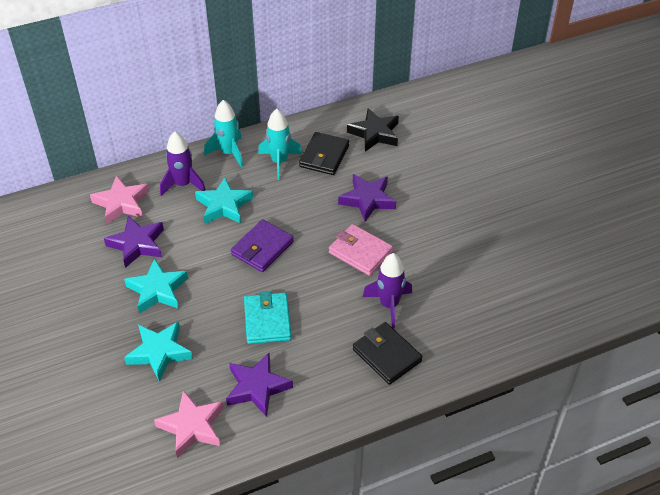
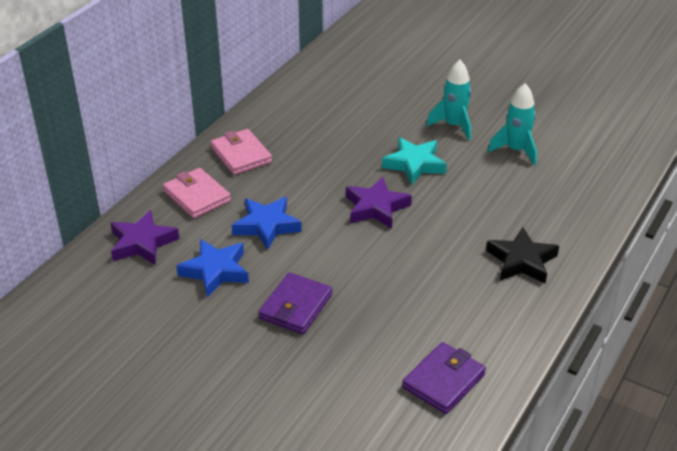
black wallet: [299,132,349,175] [353,322,422,385] = 2 -> none = 0
blue star: none = 0 -> [177,239,249,297] [232,197,302,250] = 2
pink star: [90,175,149,224] [154,390,224,458] = 2 -> none = 0
pink wallet: [329,224,393,276] = 1 -> [163,168,231,218] [211,129,272,175] = 2
purple rocket: [160,131,206,196] [363,253,412,328] = 2 -> none = 0
purple star: [104,216,164,268] [226,353,293,417] [338,174,396,222] = 3 -> [110,210,179,265] [346,177,412,229] = 2
purple wallet: [231,219,294,272] = 1 -> [259,272,332,334] [402,342,486,414] = 2
turquoise star: [124,258,188,314] [124,321,193,382] [195,177,253,224] = 3 -> [382,137,447,185] = 1
turquoise wallet: [244,291,291,344] = 1 -> none = 0

